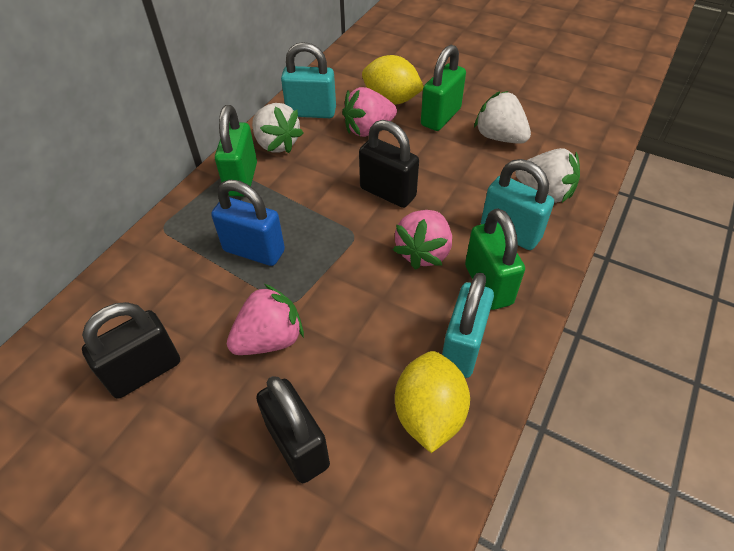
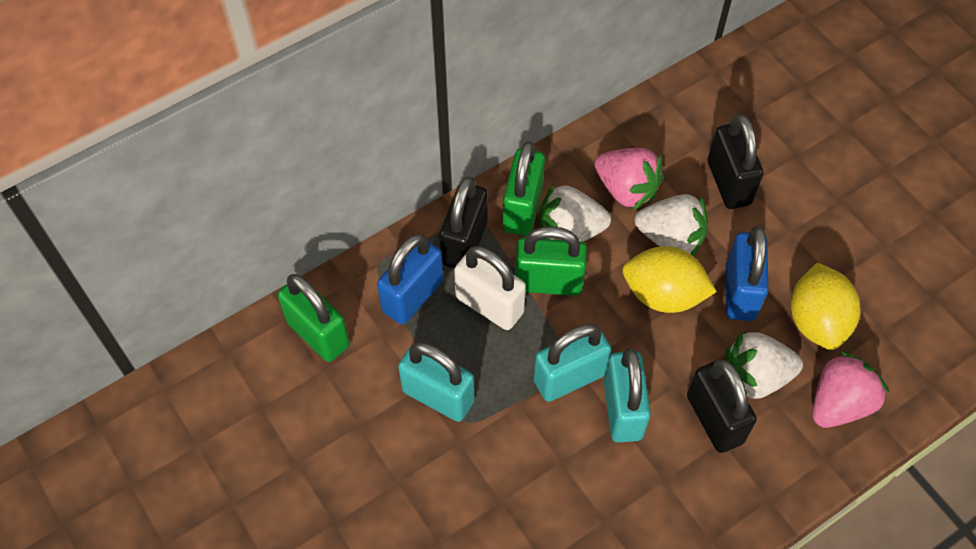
blue padlock: [211,180,285,266] = 1 -> [377,234,444,324] [726,226,768,321] = 2
pink strawberry: [227,284,304,355] [342,87,397,137] [393,210,452,270] = 3 -> [594,148,664,210] [812,351,889,428] = 2
white padlock: none = 0 -> [454,246,526,330] = 1

